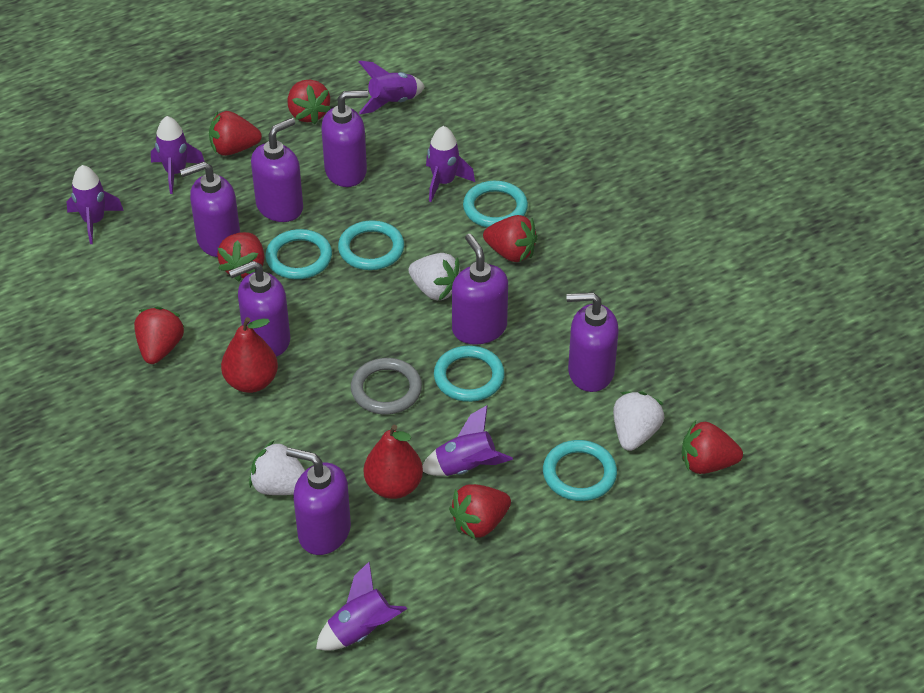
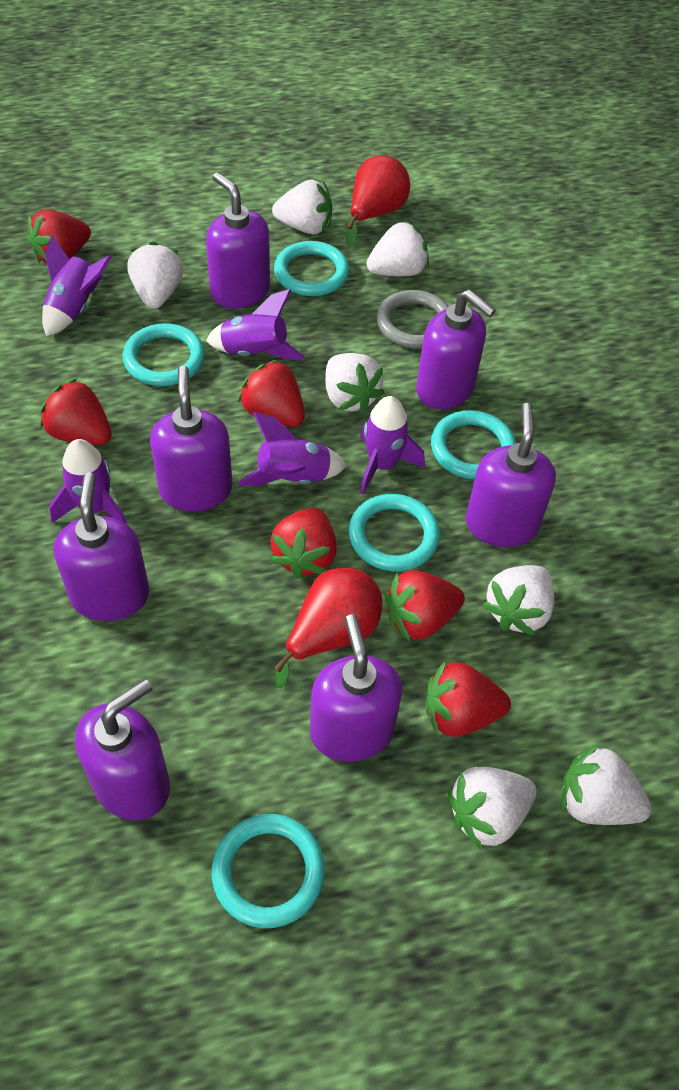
purple rocket: [66,165,124,244] [151,116,205,194] [316,562,407,651] [359,61,425,114] [422,405,513,476] [426,126,475,202] = 6 -> [42,236,111,336] [49,439,127,524] [206,289,305,360] [238,412,347,486] [360,396,425,494] = 5
red strawberry: [134,306,184,364] [209,111,262,156] [217,232,265,282] [288,80,331,124] [449,484,511,539] [483,215,538,262] [682,420,743,474] = 7 -> [27,209,91,264] [41,378,112,445] [238,359,305,427] [270,508,337,579] [385,570,465,642] [426,661,511,737] = 6
white strawberry: [249,440,305,495] [409,253,461,301] [613,391,664,451] = 3 -> [127,242,183,309] [272,180,332,234] [325,353,384,414] [367,220,429,276] [448,767,537,850] [483,565,554,635] [561,744,652,825] = 7

